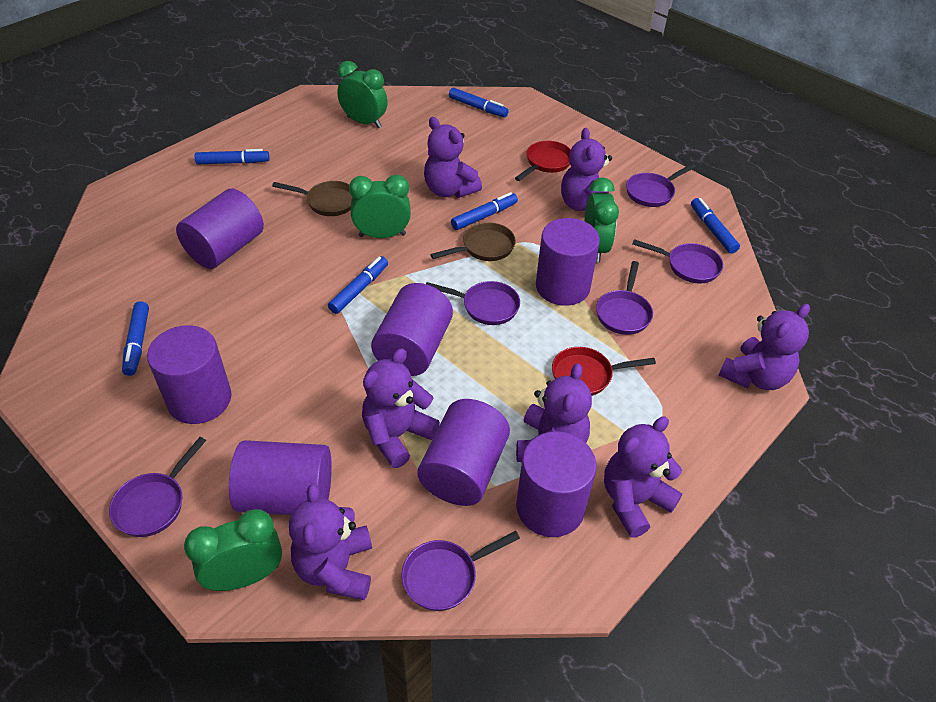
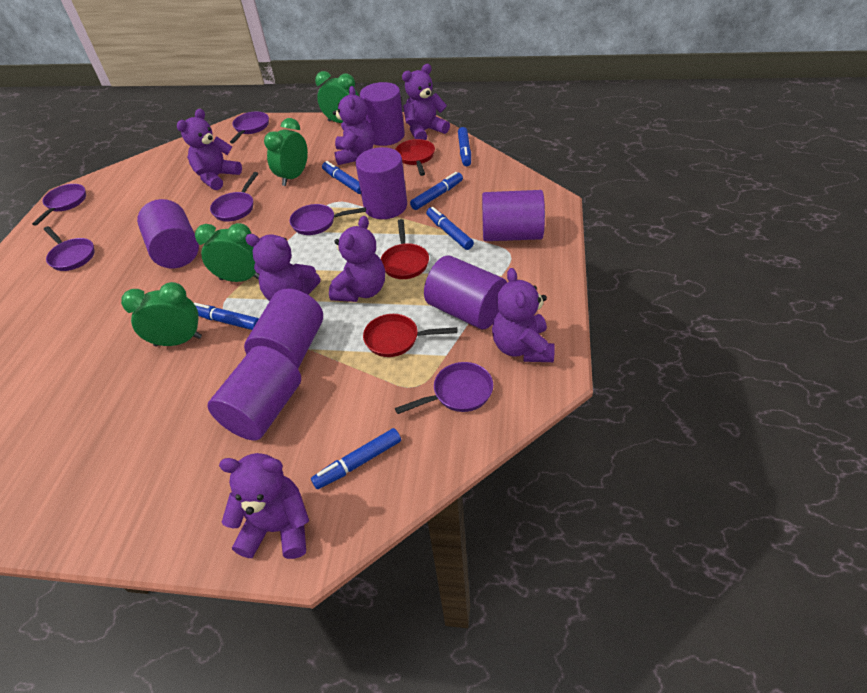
brown pan: [272,181,352,216] [430,222,516,261] = 2 -> none = 0
red pan: [515,141,571,181] [552,347,656,396] = 2 -> [363,314,457,357] [381,219,429,279] [395,139,435,176] = 3

